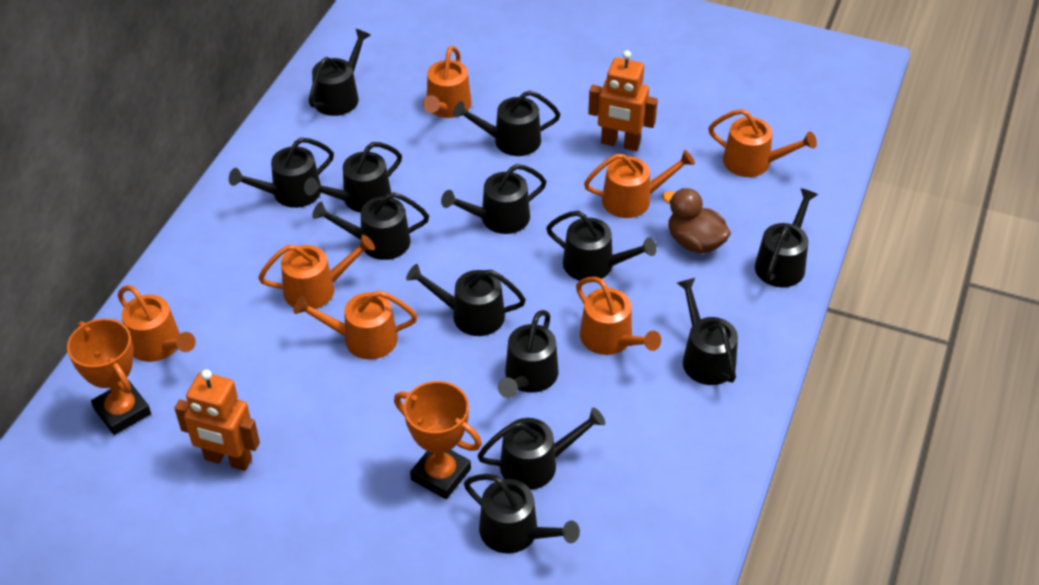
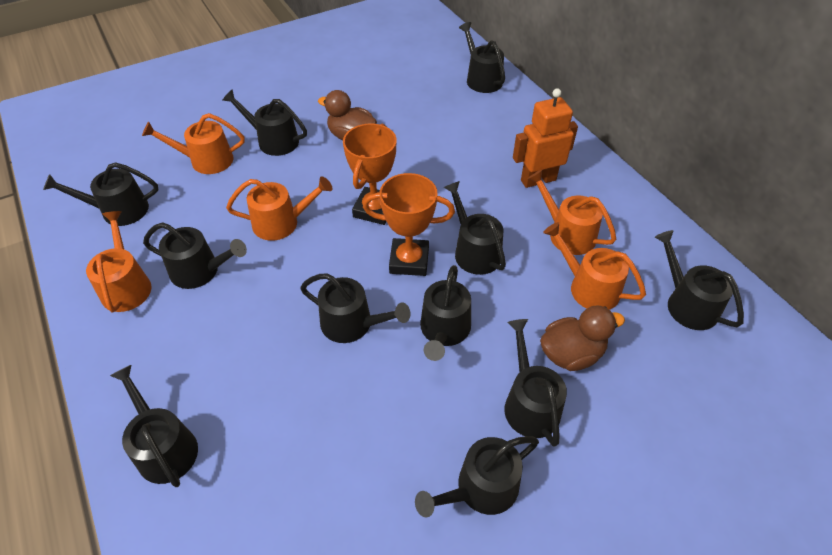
black watering can: [229,138,334,208] [304,142,402,213] [309,29,371,116] [312,192,429,260] [406,264,526,336] [441,164,547,234] [453,91,560,156] [464,474,580,554] [477,407,605,490] [498,310,558,398] [546,211,657,281] [677,278,738,385] [755,188,818,287] = 13 -> [43,162,158,226] [110,365,198,487] [143,222,247,289] [223,89,307,156] [300,273,410,343] [415,436,539,517] [420,265,471,361] [444,181,506,275] [459,22,505,93] [504,319,567,447] [655,230,744,330] = 11
brown duck: [662,188,731,254] = 1 -> [318,90,377,140] [540,305,625,371] = 2
orange robot: [174,369,260,471] [588,50,658,151] = 2 -> [513,88,578,188] = 1
orange watering can: [118,285,196,362] [258,235,375,309] [293,291,417,360] [423,46,472,118] [576,277,661,355] [584,150,695,218] [708,109,817,177] = 7 -> [86,211,152,313] [142,113,245,174] [226,176,332,241] [527,170,616,255] [543,222,646,310] = 5

